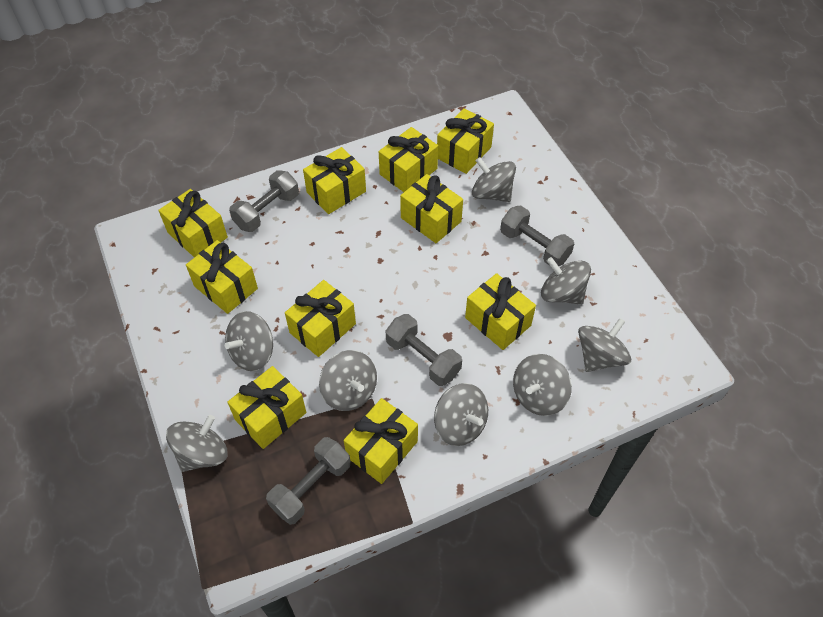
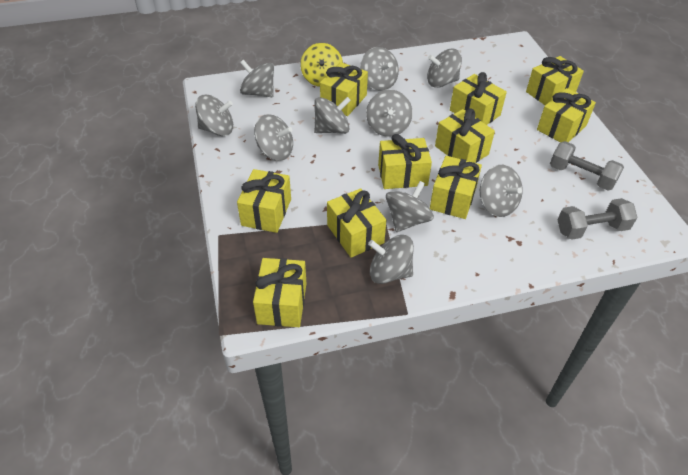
grey dumbbell: [229,170,299,232] [266,437,351,525] [386,314,462,386] [500,206,574,266] = 4 -> [550,141,624,190] [558,198,638,240] = 2
grey spinning top: [166,415,228,472] [225,311,273,371] [319,350,377,411] [434,383,488,446] [472,157,516,202] [513,354,572,416] [541,257,591,305] [578,318,631,372] = 8 -> [195,95,233,136] [240,60,274,97] [254,114,293,161] [314,97,351,134] [360,47,399,91] [366,89,413,137] [368,235,414,284] [386,181,434,232] [427,49,462,88] [480,165,523,217] = 10
yellow spinning top: none = 0 -> [300,43,343,87] = 1

